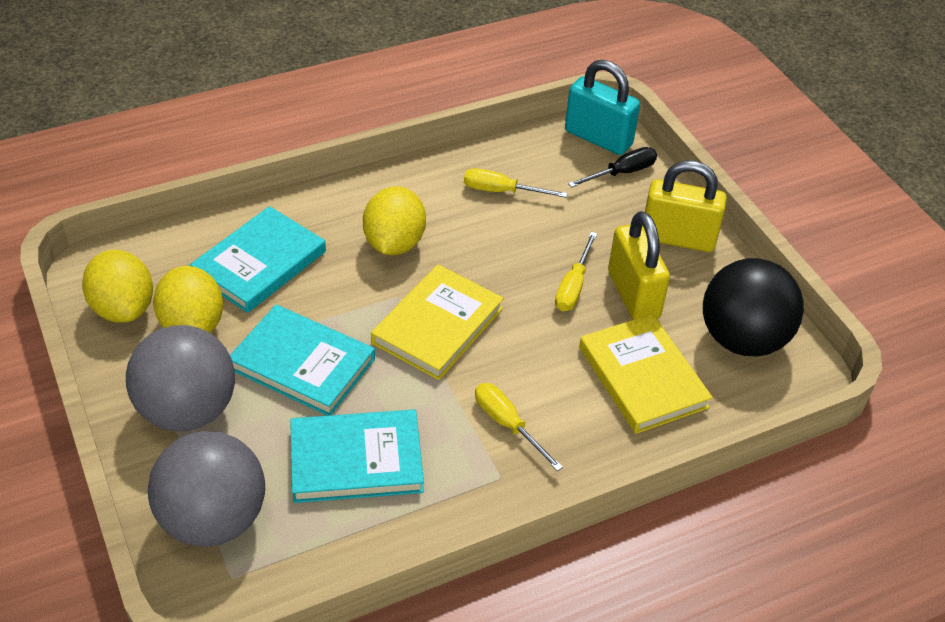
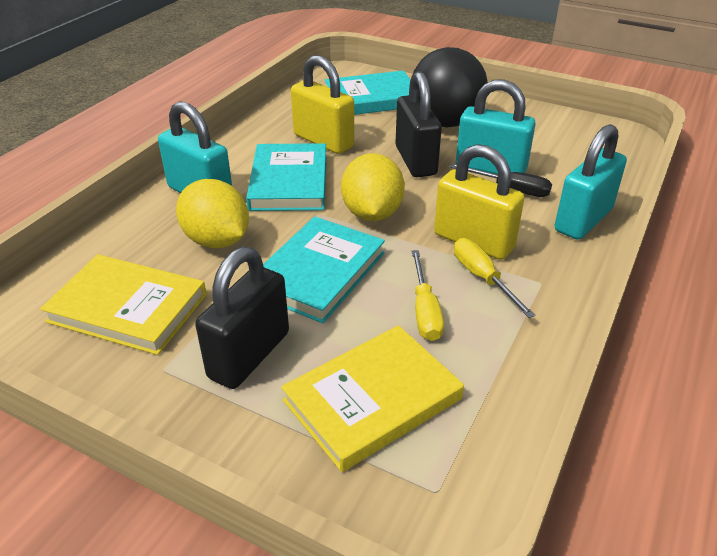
black padlock: none = 0 -> [195,247,289,389] [395,71,442,177] = 2
grey ball: [126,325,235,432] [148,431,265,547] = 2 -> none = 0
turquoise padlock: [565,60,640,155] = 1 -> [158,101,232,193] [456,79,536,175] [555,124,627,240] = 3
yellow lemon: [82,250,153,323] [153,266,223,333] [363,186,426,255] = 3 -> [176,179,249,248] [341,153,405,221] = 2
yellow screwdriver: [464,168,568,198] [475,383,563,471] [555,232,597,311] = 3 -> [412,250,444,341] [454,238,536,318] = 2

